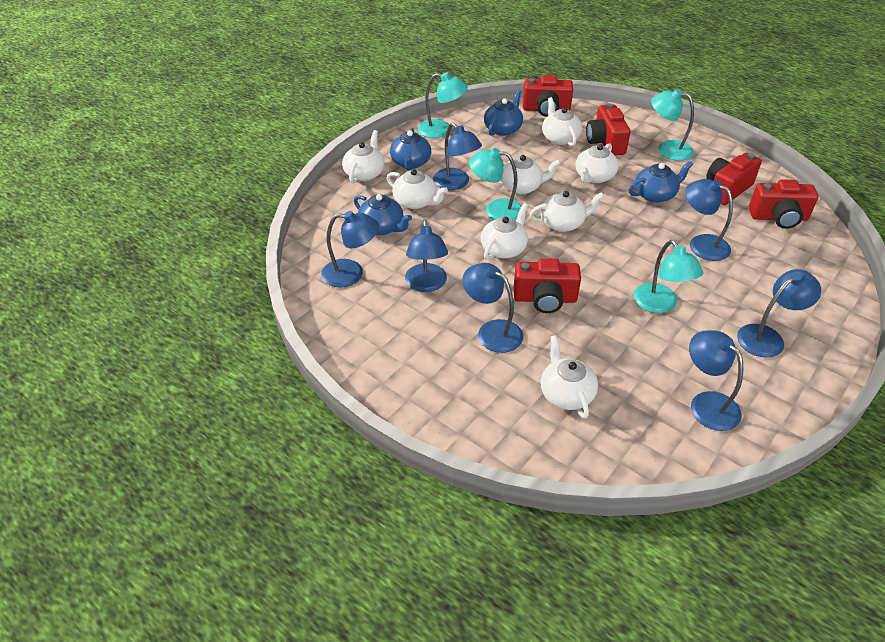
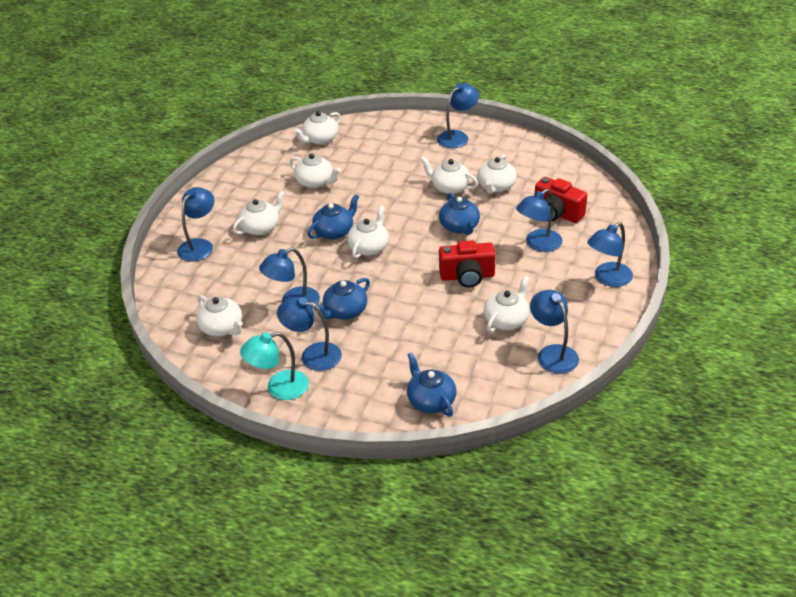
red camera: [514,258,581,313] [523,75,573,117] [586,103,630,156] [706,153,762,205] [749,179,818,229] = 5 -> [439,240,496,287] [535,177,587,223] = 2
turquoise lamp: [418,73,468,138] [469,148,521,221] [634,240,703,313] [651,89,694,161] = 4 -> [240,332,309,400] = 1

